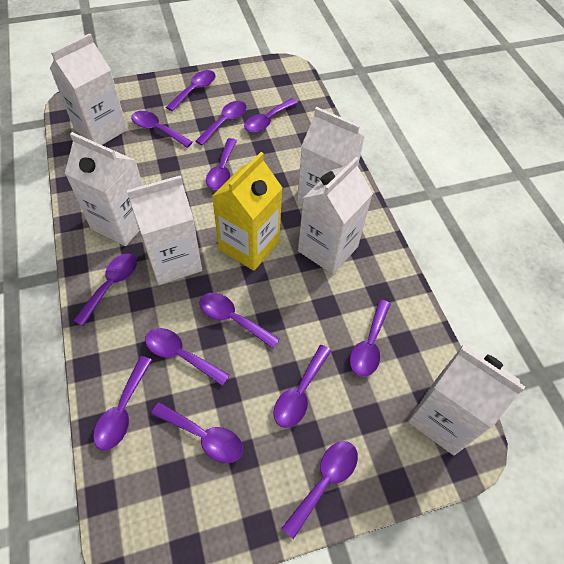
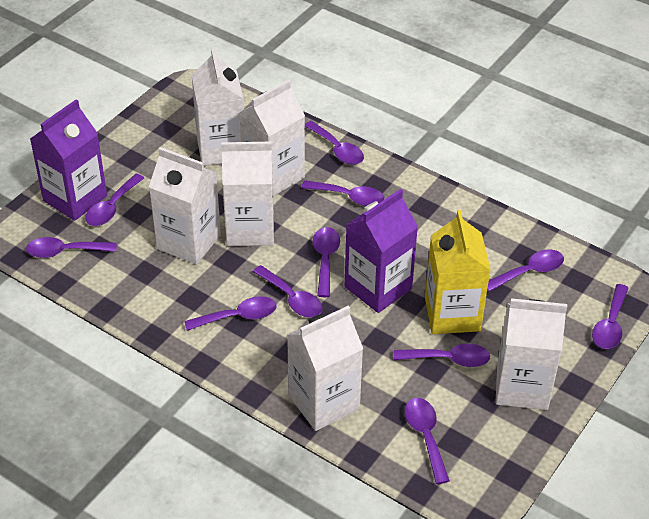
purple carton: none = 0 -> [30,99,107,221] [345,189,418,313] = 2
purple spoon: [73,254,137,326] [93,356,152,450] [131,111,193,148] [145,328,230,386] [151,402,243,463] [166,70,216,111] [196,101,247,146] [199,293,280,349] [206,138,237,190] [244,98,298,133] [273,345,331,428] [281,441,358,539] [350,299,391,377] = 13 -> [26,237,117,258] [85,174,144,226] [184,296,276,331] [253,265,322,318] [301,180,385,206] [305,121,364,165] [313,227,340,297] [394,344,490,367] [405,398,450,484] [487,249,564,292] [592,284,629,349] = 11

